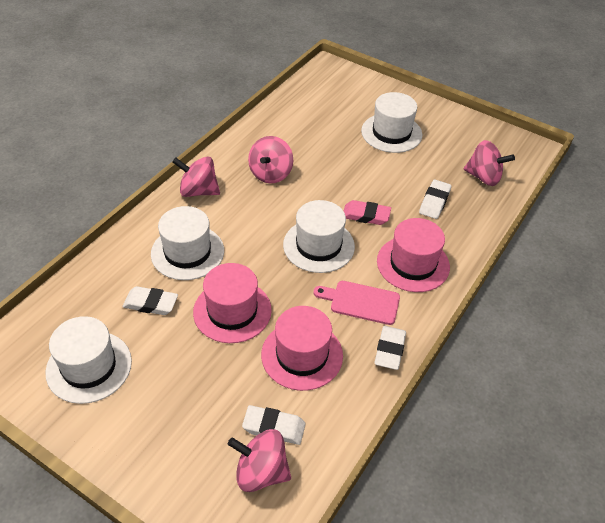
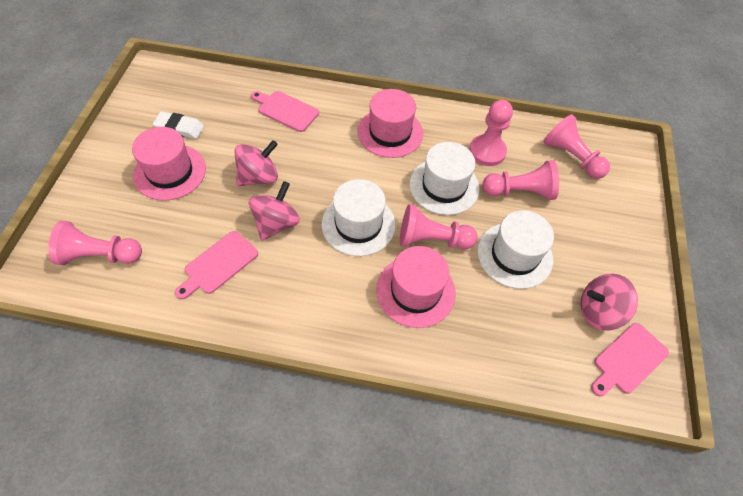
pink cutting board: [313,281,400,325] = 1 -> [175,231,258,299] [251,91,319,132] [591,323,669,396] = 3
pink eraser: [344,200,391,225] = 1 -> none = 0
pink pawn: none = 0 -> [48,221,142,265] [400,204,478,249] [469,100,513,166] [483,160,559,200] [543,114,610,179] = 5
pink spinning top: [173,156,220,197] [228,429,291,492] [248,136,293,184] [464,140,515,186] = 4 -> [235,140,278,186] [249,181,300,240] [581,273,638,331] = 3
white eraser: [123,286,178,315] [242,405,306,445] [374,326,406,370] [419,180,451,219] = 4 -> [153,111,204,139] = 1
white hat: [45,316,132,404] [151,206,224,280] [283,200,355,273] [361,92,422,153] = 4 -> [322,179,396,256] [409,142,479,215] [477,210,554,289] = 3

